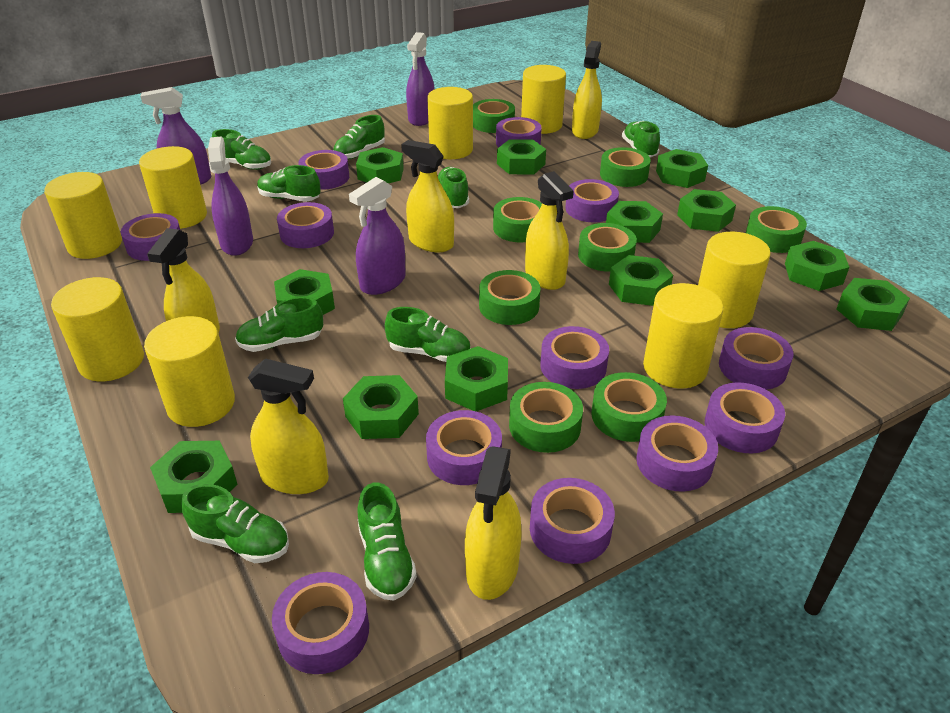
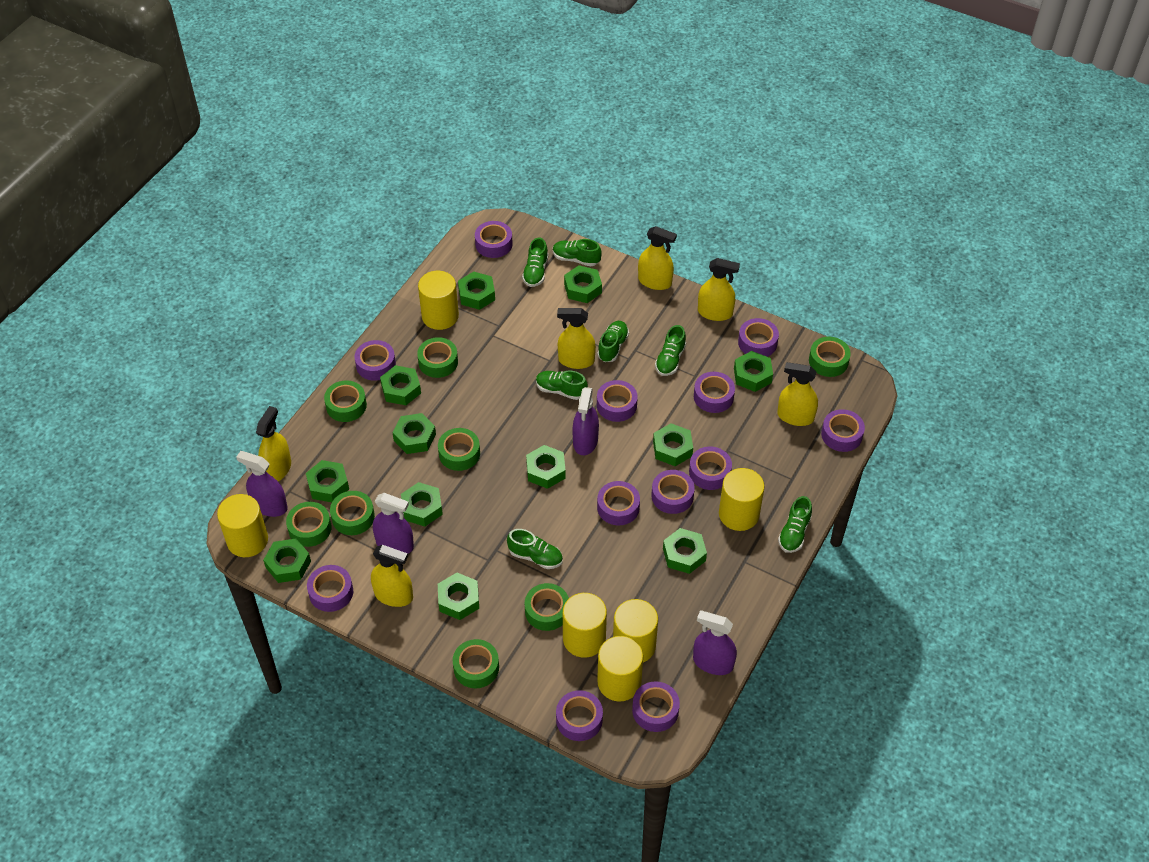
green shoe: [182,484,289,563] [212,129,271,170] [235,297,323,352] [257,165,321,202] [333,115,385,159] [357,482,417,601] [385,307,471,362] [438,167,469,208] [622,121,660,157] = 9 -> [507,529,563,569] [522,238,548,287] [536,371,588,400] [553,239,602,266] [597,321,629,362] [655,325,686,376] [778,496,812,553] = 7
yellow cylinder: [44,172,122,259] [51,277,144,382] [139,146,207,229] [144,316,235,427] [427,87,473,159] [521,65,566,134] [643,283,723,389] [698,232,771,328] = 8 -> [217,494,268,557] [418,271,459,330] [563,593,607,658] [597,636,643,702] [613,599,658,662] [719,468,765,531] = 6

